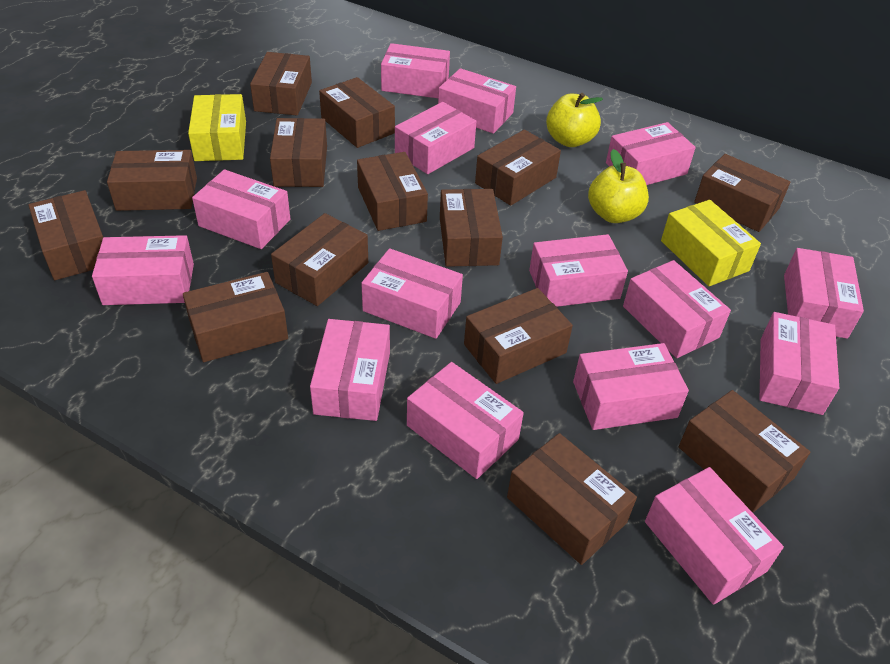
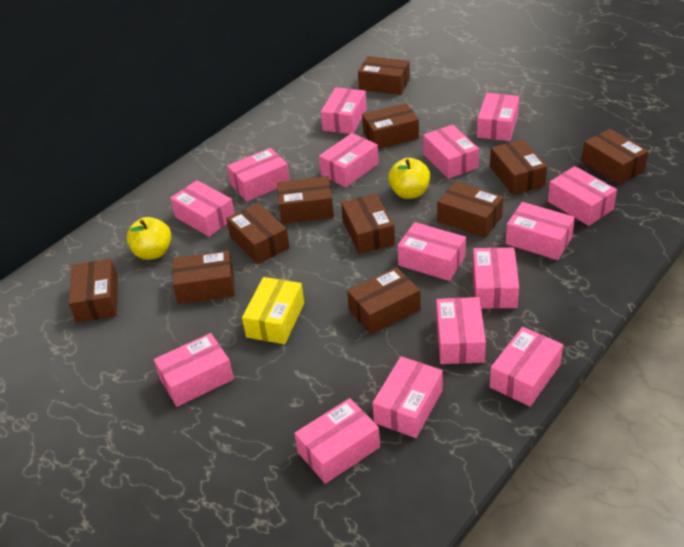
brown box: [28,190,103,280] [107,150,197,211] [183,272,288,362] [250,52,312,115] [270,118,327,187] [271,213,368,306] [319,77,395,148] [357,152,428,231] [440,189,503,267] [464,288,573,384] [475,130,561,206] [507,433,637,565] [679,390,810,512] [694,154,790,232] = 14 -> [69,259,118,323] [172,250,235,304] [226,203,290,264] [277,176,334,224] [341,193,395,254] [347,267,421,335] [358,56,410,95] [362,103,419,149] [437,181,503,238] [490,139,547,195] [582,129,649,185] = 11
yellow box: [188,94,246,161] [661,200,761,286] = 2 -> [242,277,304,344] = 1

